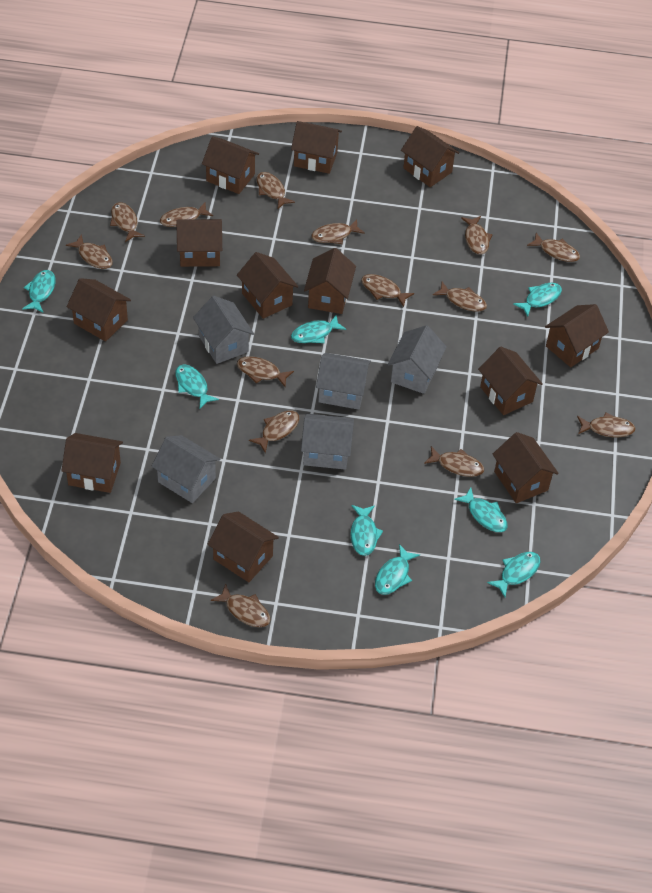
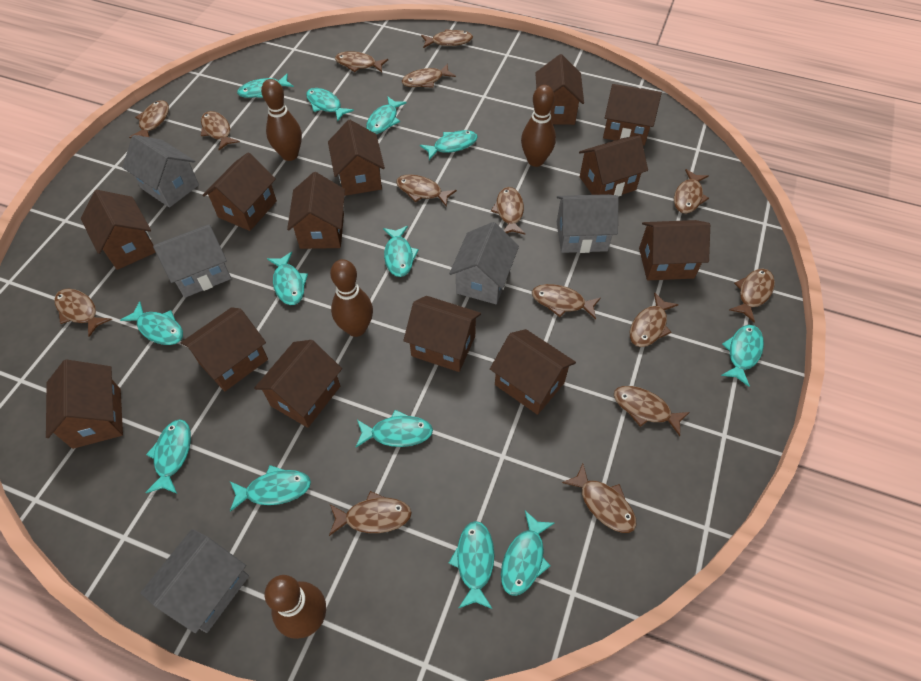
brown bowling pin: none = 0 -> [261,79,302,161] [264,575,326,639] [330,259,373,337] [521,85,556,167] = 4
brown fish: [66,234,113,269] [110,202,145,242] [160,203,213,227] [211,584,271,627] [237,356,294,388] [249,411,299,453] [256,172,295,210] [311,219,365,244] [361,274,414,307] [424,446,484,477] [433,282,487,312] [461,216,493,255] [527,233,580,262] [577,413,636,437] = 14 -> [54,289,112,337] [129,100,169,138] [201,111,240,150] [329,491,412,536] [335,51,388,72] [396,174,457,207] [402,64,456,88] [421,29,473,48] [491,187,525,234] [532,284,601,319] [562,464,637,533] [614,386,690,436] [630,292,679,347] [674,169,709,214] [729,269,775,322] = 15
brown house: [61,433,123,493] [67,278,131,342] [176,219,222,267] [202,136,259,194] [207,511,279,582] [237,252,298,319] [291,121,342,174] [304,248,356,314] [401,126,459,187] [478,347,543,415] [493,432,559,503] [545,304,609,367] = 12 -> [46,359,123,449] [81,190,156,270] [181,307,268,391] [202,153,277,231] [254,340,342,428] [287,172,345,249] [328,120,385,196] [403,296,481,372] [490,329,576,415] [535,54,584,125] [579,135,648,197] [603,84,662,146] [639,220,710,280] = 13
turquoise fish: [22,270,56,313] [175,364,219,408] [291,314,346,343] [350,505,383,556] [375,544,420,595] [454,487,507,532] [487,552,540,597] [513,283,562,317] = 8 -> [120,301,183,345] [145,419,191,494] [230,465,311,512] [237,74,294,98] [267,252,308,305] [306,88,354,121] [356,410,433,447] [366,96,407,134] [383,226,419,277] [420,130,478,160] [449,521,494,609] [501,511,555,596] [721,325,764,387] = 13

